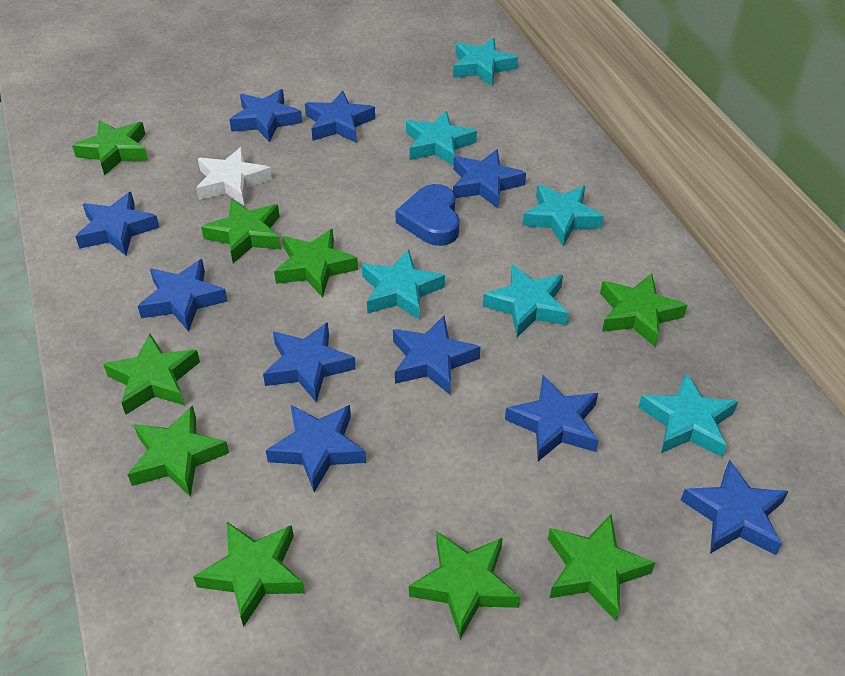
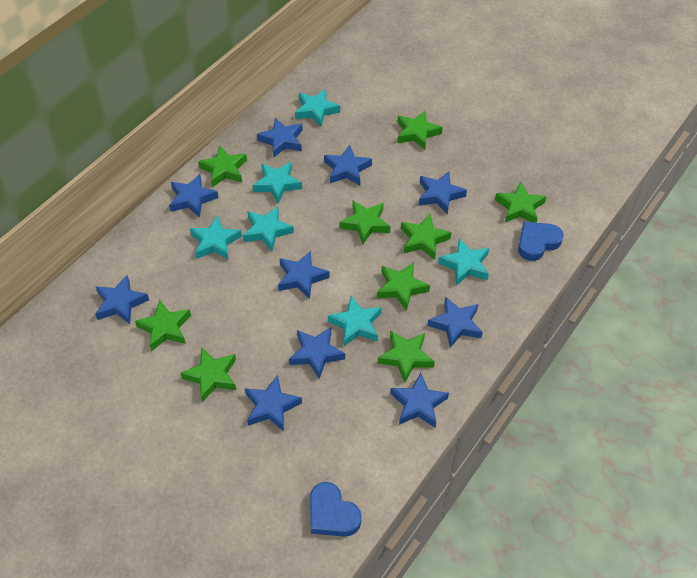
blue heart: [395,184,460,246] = 1 -> [310,482,362,537] [518,222,564,261] = 2
white star: [196,147,272,205] = 1 -> none = 0

